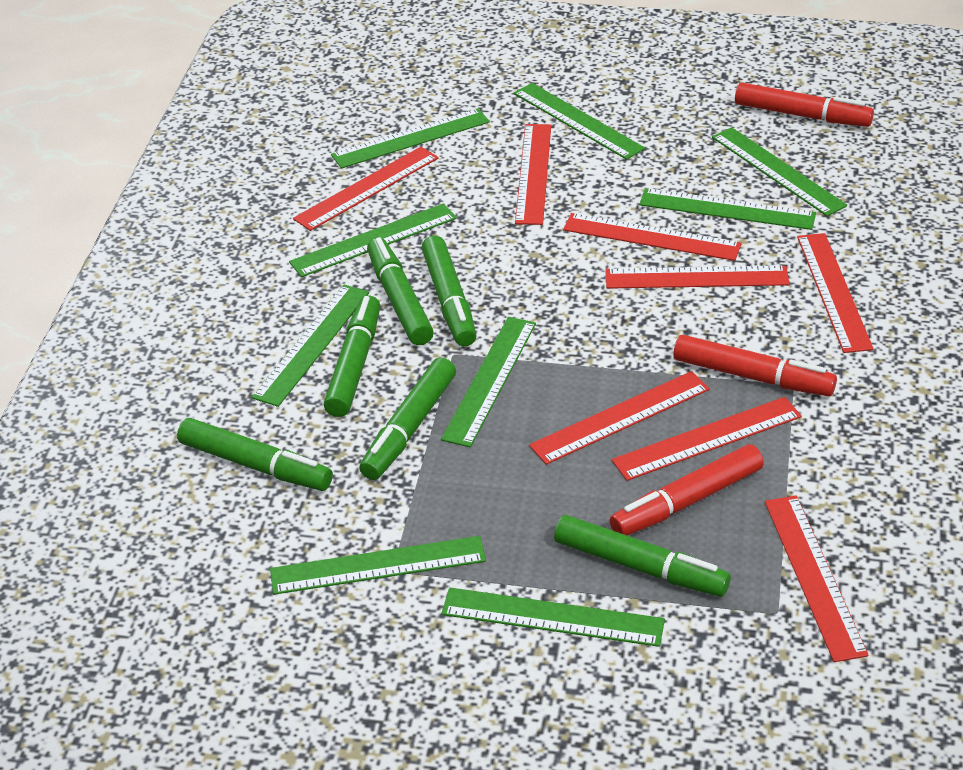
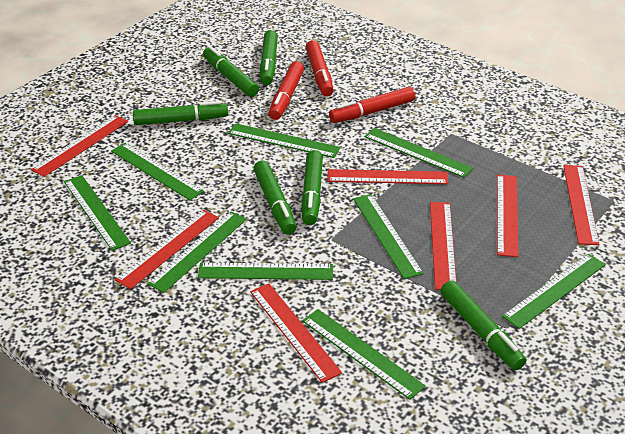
red ruler: [293,147,439,231] [515,124,551,225] [529,371,710,465] [563,213,742,261] [605,266,790,289] [612,397,802,481] [765,496,869,662] [797,233,874,353] = 8 -> [31,115,128,177] [115,210,219,289] [250,284,342,383] [327,169,448,184] [430,202,457,290] [497,175,519,257] [563,165,600,245] = 7

